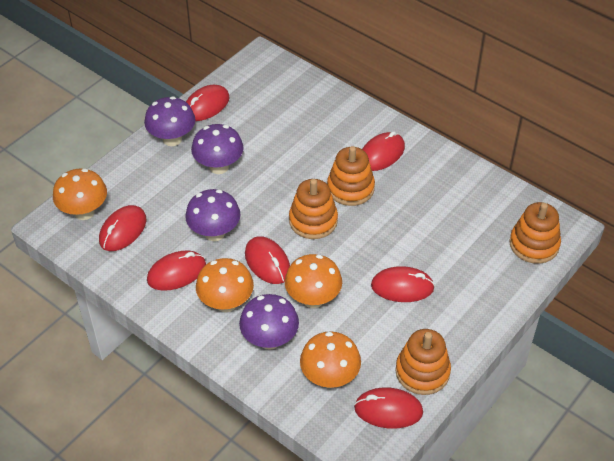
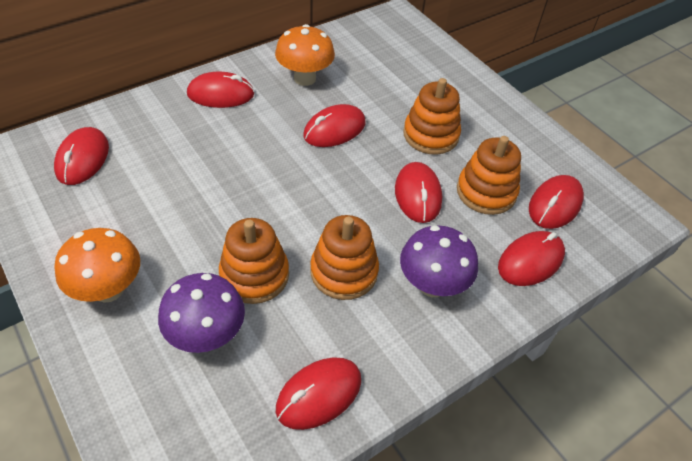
orange mushroom: [53,169,107,220] [196,258,254,312] [285,254,342,308] [300,331,361,388] = 4 -> [54,228,140,303] [275,24,335,86] = 2
purple mushroom: [144,96,195,146] [185,189,240,241] [191,124,244,174] [239,294,299,350] = 4 -> [158,273,245,353] [400,225,478,297] = 2

